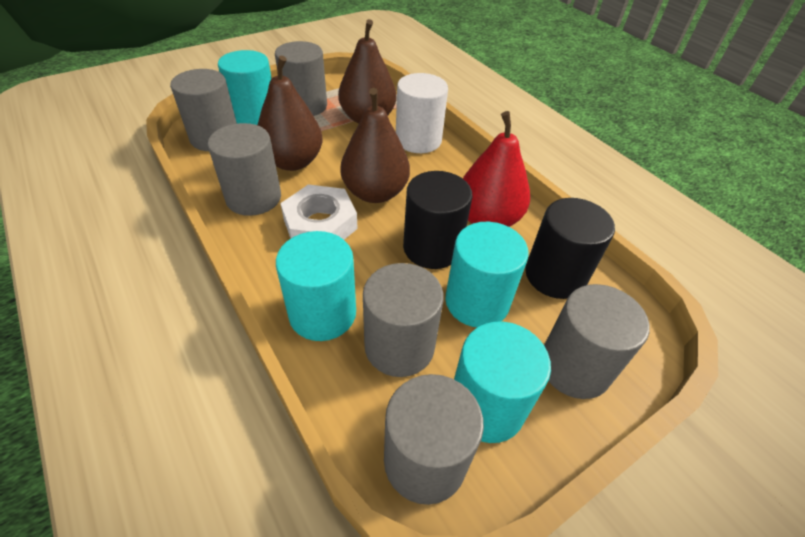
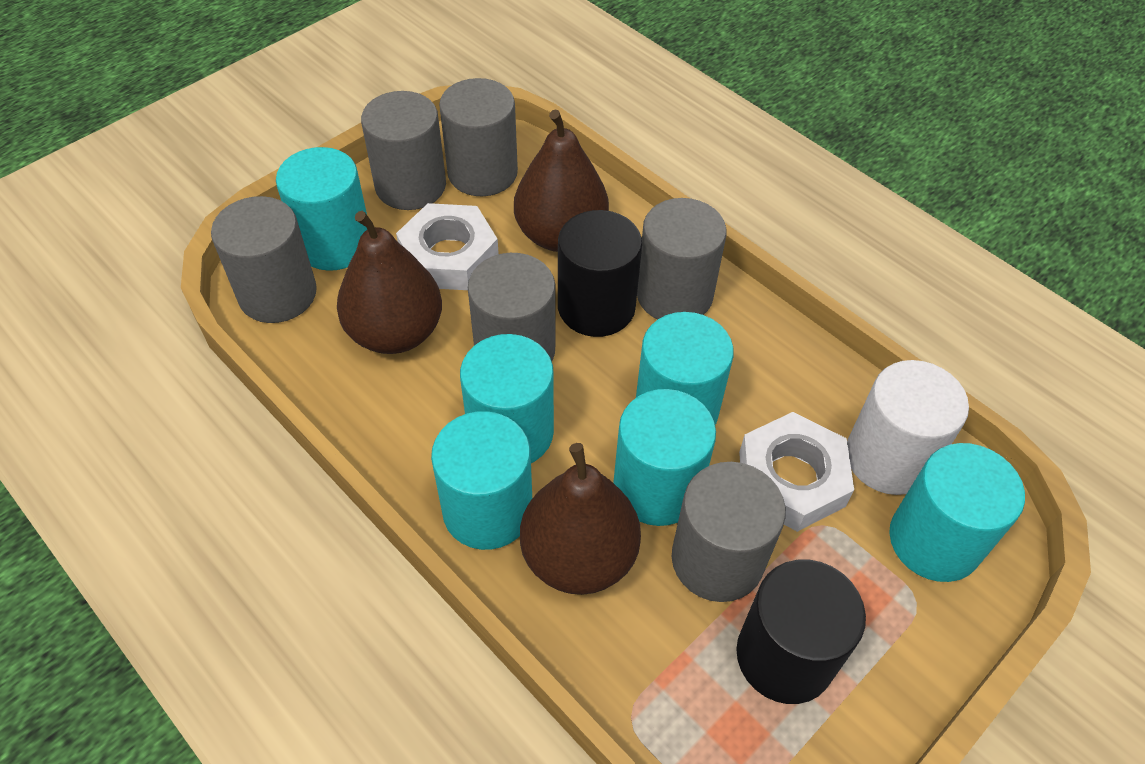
red pear: [463,111,530,227] = 1 -> none = 0
turquoise cylinder: [218,50,272,125] [276,231,356,341] [445,222,529,327] [454,322,551,443] = 4 -> [276,147,367,271] [431,411,532,550] [460,334,554,463] [613,389,716,526] [636,312,734,425] [889,443,1025,582] = 6
white nut: [280,185,358,240] = 1 -> [396,203,499,290] [739,412,854,532] = 2

